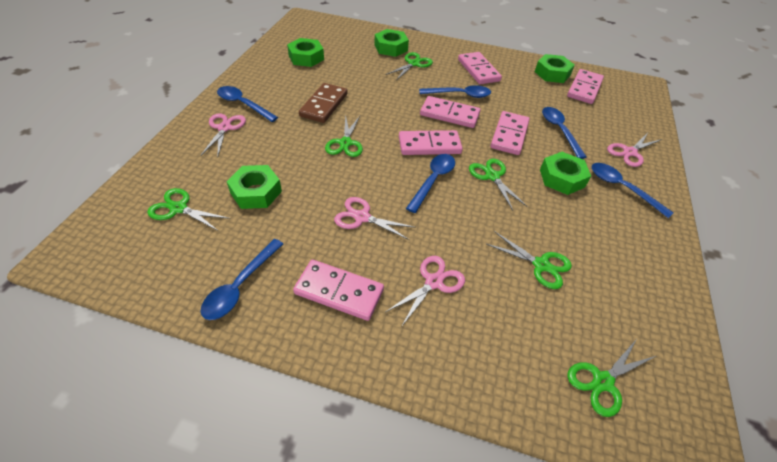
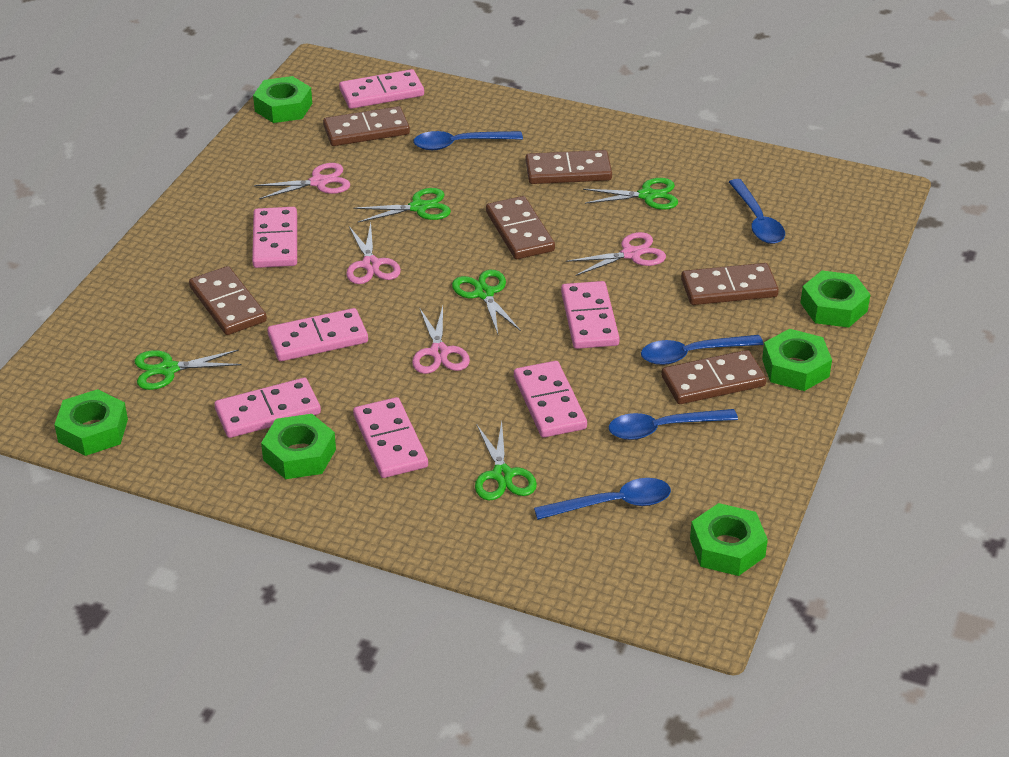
blue spoon: [200,239,283,320] [217,86,278,122] [406,154,455,213] [419,85,491,98] [542,107,586,159] [592,163,673,218] = 6 -> [413,131,523,150] [534,478,671,520] [609,409,738,440] [641,335,763,365] [729,179,785,244] = 5
brown domino: [299,83,348,123] = 1 -> [189,266,267,335] [323,106,410,146] [486,196,555,259] [526,150,612,184] [662,350,767,404] [681,263,779,305] = 6
green nut: [227,165,282,209] [287,38,324,67] [374,29,409,57] [535,54,575,83] [540,152,591,195] = 5 -> [54,389,128,456] [253,76,312,123] [261,414,336,479] [690,503,768,576] [762,329,832,391] [800,271,871,328] = 6
green scissors: [147,188,230,231] [325,114,363,157] [386,52,433,79] [469,159,528,210] [486,231,572,289] [567,339,656,417] = 6 -> [135,349,241,390] [353,188,451,223] [452,270,521,334] [475,421,537,500] [583,178,678,210] = 5
pink domino: [293,260,384,321] [399,130,463,155] [420,96,480,128] [458,52,502,84] [491,111,529,155] [567,69,604,104] = 6 -> [214,378,321,438] [252,207,297,268] [267,308,368,361] [339,69,424,109] [353,397,428,478] [514,361,587,438] [561,281,620,349] = 7

